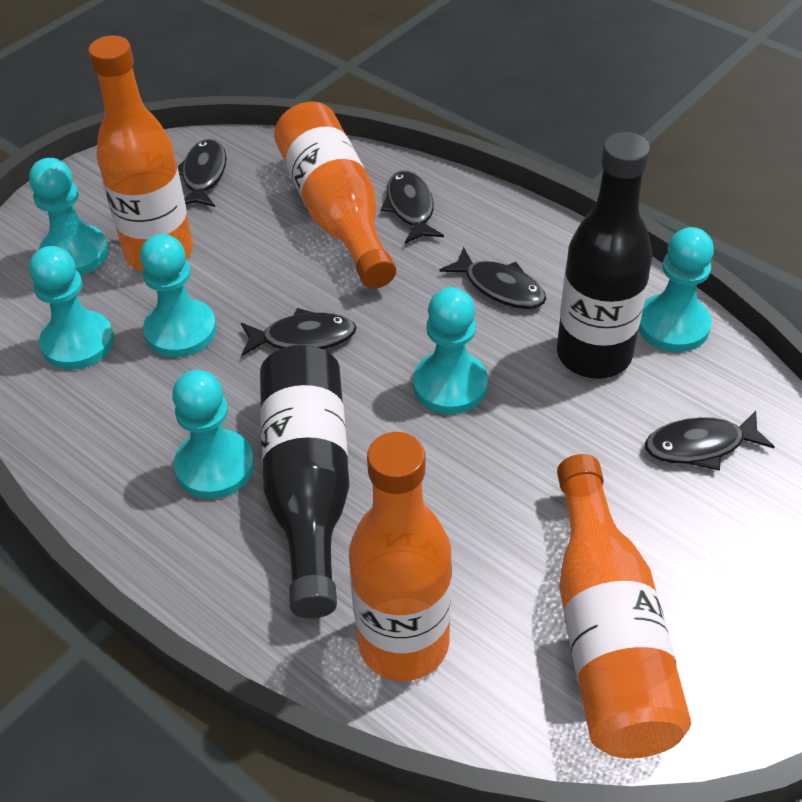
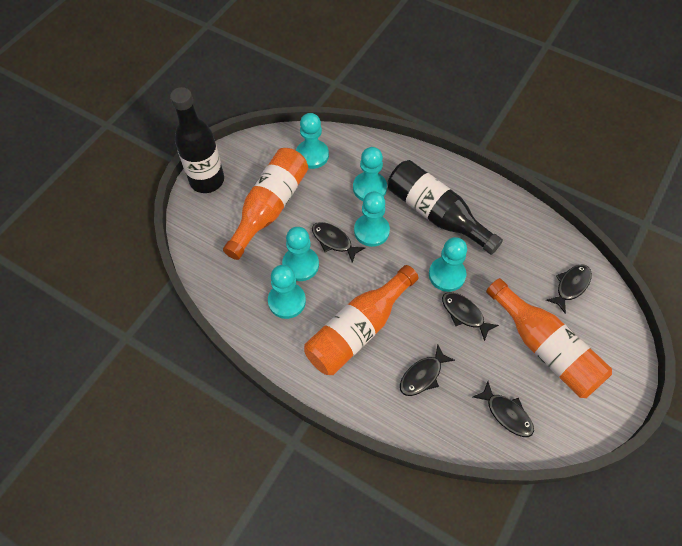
orange bottle: [89,35,193,271] [274,102,396,289] [349,432,452,681] [557,454,691,758] = 4 -> [223,148,308,260] [304,265,418,375] [486,278,612,398] = 3

